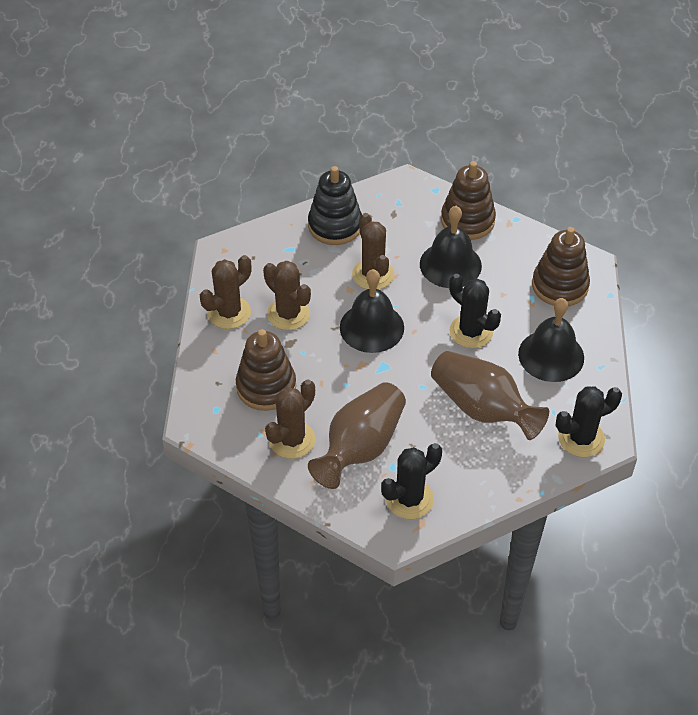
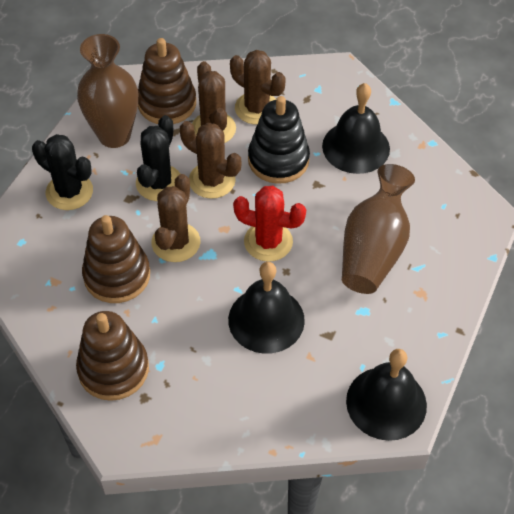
black cactus: [381,443,442,519] [449,274,501,348] [556,386,622,457] = 3 -> [32,134,93,210] [136,115,180,201] = 2
red cactus: none = 0 -> [233,186,306,262] = 1

